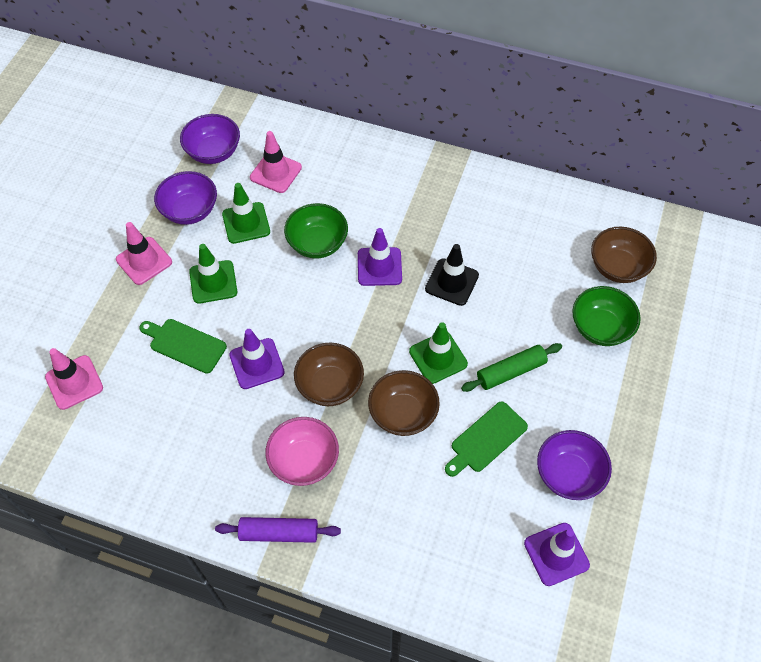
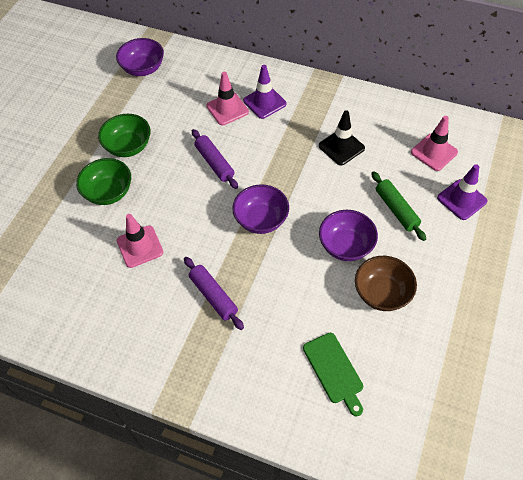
brown bowl: [294,342,364,406] [368,370,440,436] [591,227,657,283] = 3 -> [355,256,417,311] = 1
green cutting board: [139,319,227,374] [445,401,528,477] = 2 -> [303,333,363,416] = 1
green traffic cone: [189,244,237,304] [222,183,270,244] [409,322,468,384] = 3 -> none = 0
pink bowl: [265,417,339,486] = 1 -> none = 0
purple rolling pin: [215,517,341,543] = 1 -> [184,257,244,330] [192,129,238,189] = 2
purple traffic cone: [229,329,285,389] [358,228,402,286] [524,523,590,586] = 3 -> [243,65,287,119] [437,164,488,220] = 2

